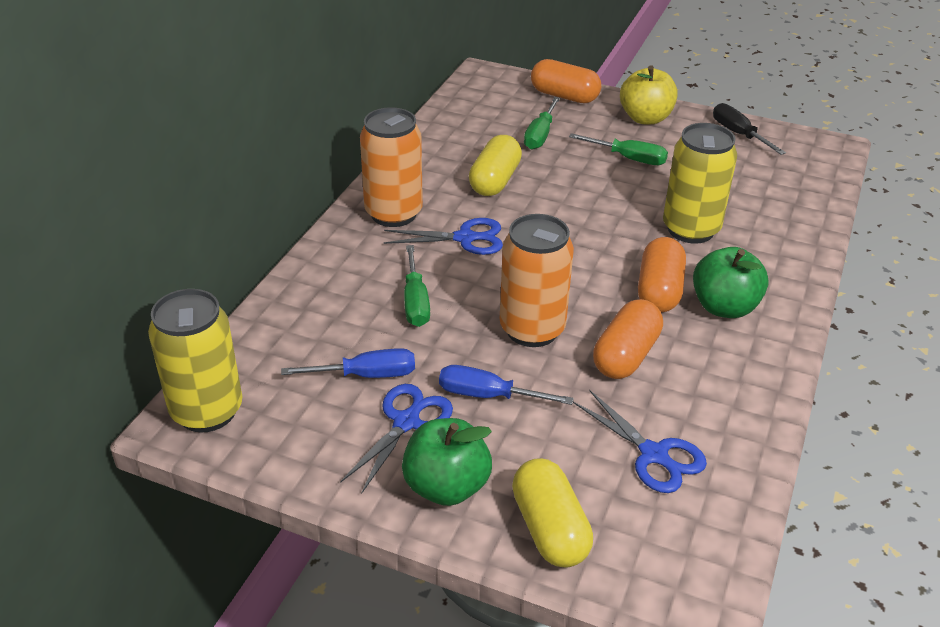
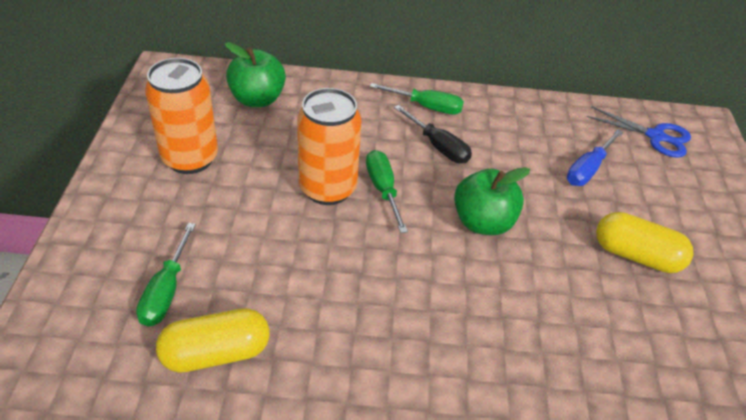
blue scissors: [340,384,453,494] [384,218,503,255] [573,390,707,493] = 3 -> [587,106,691,158] = 1
blue screwdriver: [281,348,415,378] [439,365,574,405] = 2 -> [567,129,623,186] = 1
orange capsule: [531,59,601,103] [593,299,663,379] [638,237,686,312] = 3 -> none = 0
yellow apple: [620,65,677,124] = 1 -> none = 0
yellow can: [148,289,242,432] [663,123,737,244] = 2 -> none = 0

